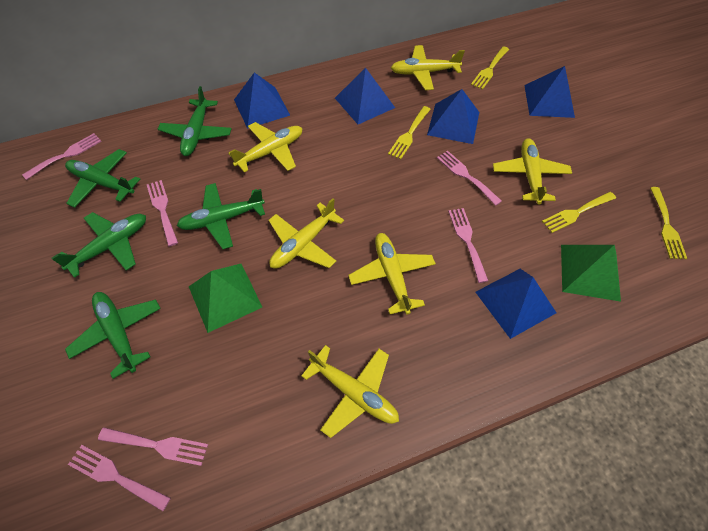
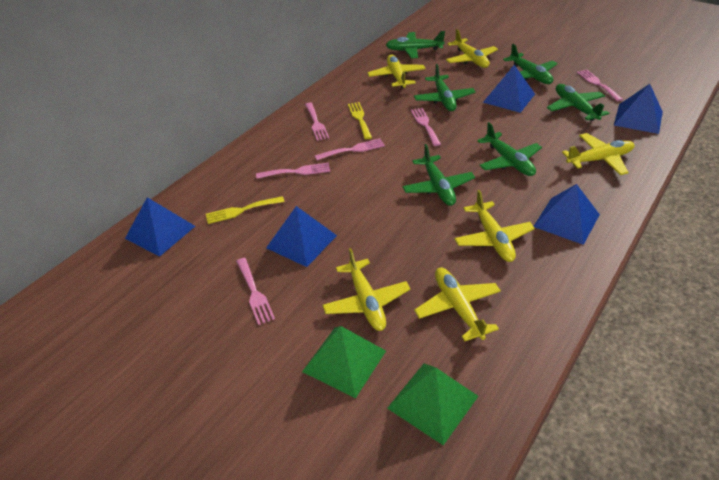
green plane: [52,212,146,278] [65,149,140,208] [65,292,161,379] [158,86,232,156] [177,183,265,249] = 5 -> [386,31,445,58] [402,144,475,206] [414,64,476,111] [477,122,542,176] [503,44,558,84] [547,84,609,121] = 6
yellow fork: [388,106,431,160] [471,46,509,90] [542,192,616,233] [650,187,687,259] = 4 -> [206,196,285,224] [348,102,372,139] = 2

